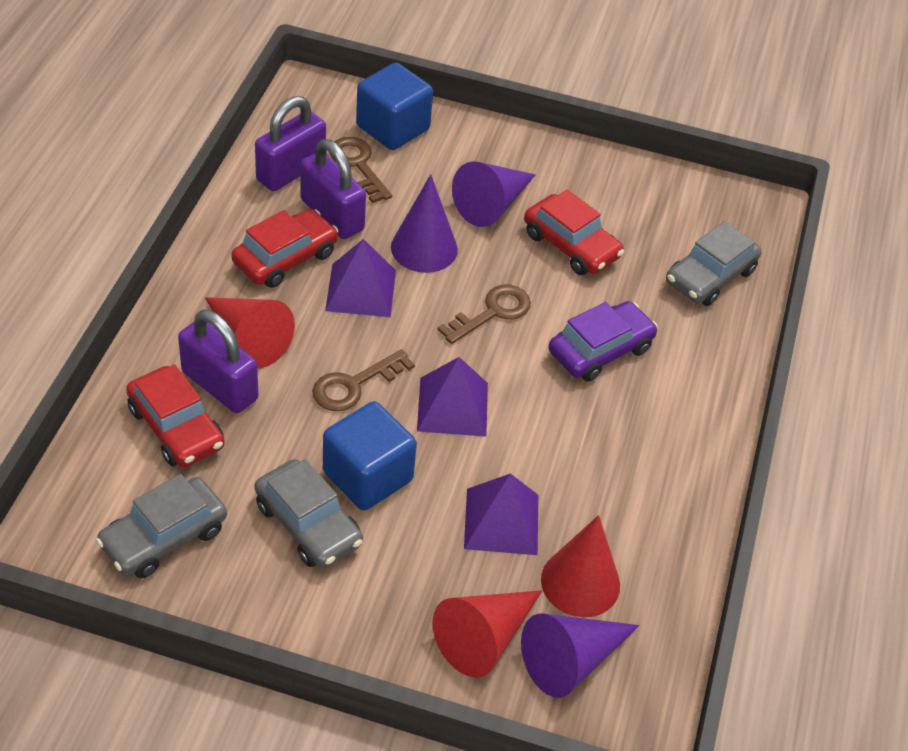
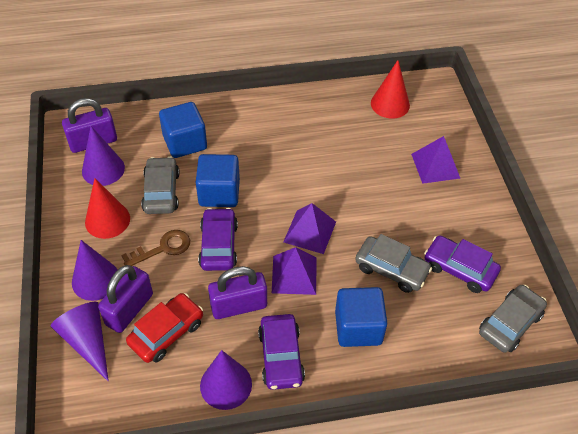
blue cube: [323,401,417,511] [356,63,433,150] = 2 -> [159,102,207,158] [196,154,240,207] [335,287,387,347] = 3
brown key: [312,349,415,411] [329,137,392,203] [437,285,531,344] = 3 -> [121,230,190,266] = 1
purple car: [548,301,658,382] = 1 -> [198,208,238,271] [258,314,305,390] [424,235,501,293] = 3
purple cone: [391,174,458,273] [452,161,536,227] [521,614,639,698] = 3 -> [51,302,109,381] [72,240,117,301] [82,126,125,186] [200,350,252,410] = 4
red car: [126,364,225,467] [231,209,338,288] [524,189,624,275] = 3 -> [126,293,203,363] = 1
red cone: [205,297,295,368] [432,590,542,678] [541,515,620,617] = 3 -> [85,178,130,239] [371,60,410,119] = 2

